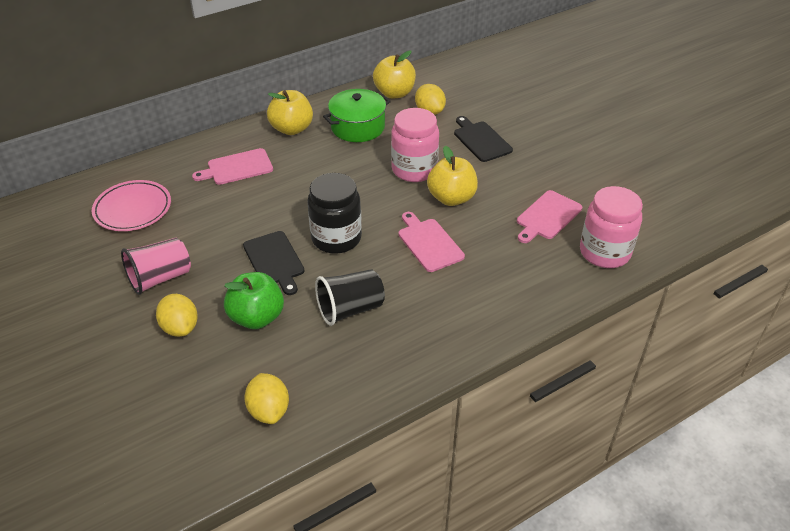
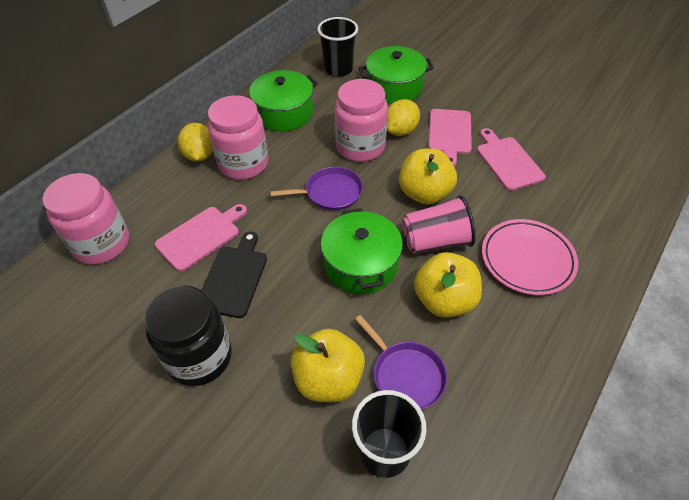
black cup: [315,269,385,326] = 1 -> [317,17,358,77] [352,390,427,478] = 2
black cutting board: [243,231,305,295] [454,116,513,162] = 2 -> [201,231,267,318] = 1
green apple: [224,272,284,329] = 1 -> none = 0
green pot: [323,89,391,142] = 1 -> [249,70,318,131] [321,208,403,294] [358,46,434,104] = 3
pink jar: [391,108,439,182] [580,186,643,268] = 2 -> [42,173,129,265] [208,95,269,180] [335,79,388,162] = 3
purple pan: none = 0 -> [270,167,363,210] [355,315,447,409] = 2
yellow lemon: [156,294,198,337] [244,373,289,424] [415,84,446,115] = 3 -> [178,123,213,162] [387,99,420,136] = 2

